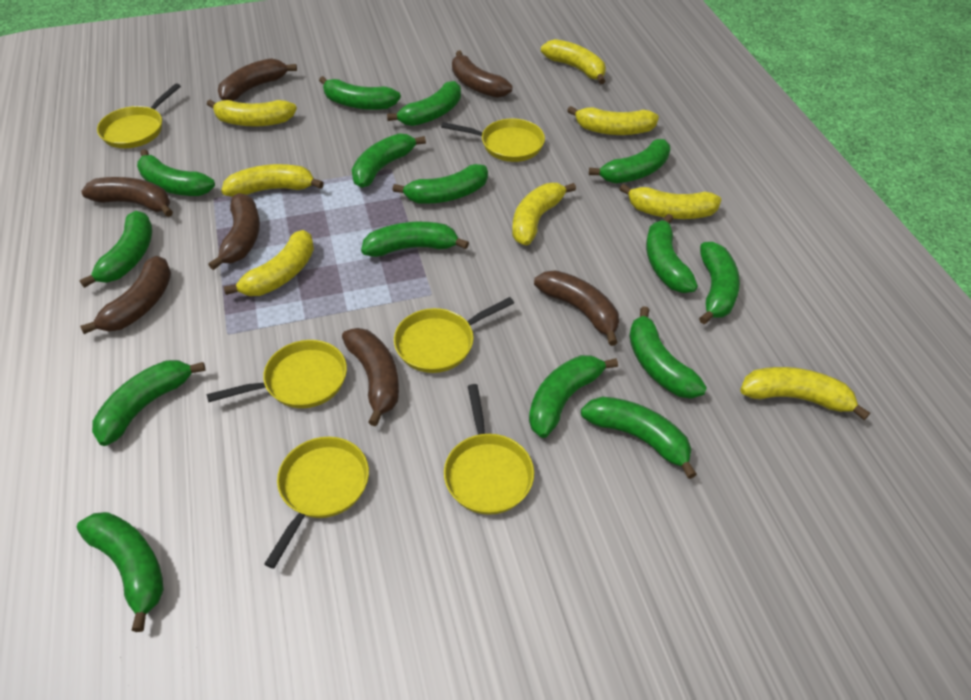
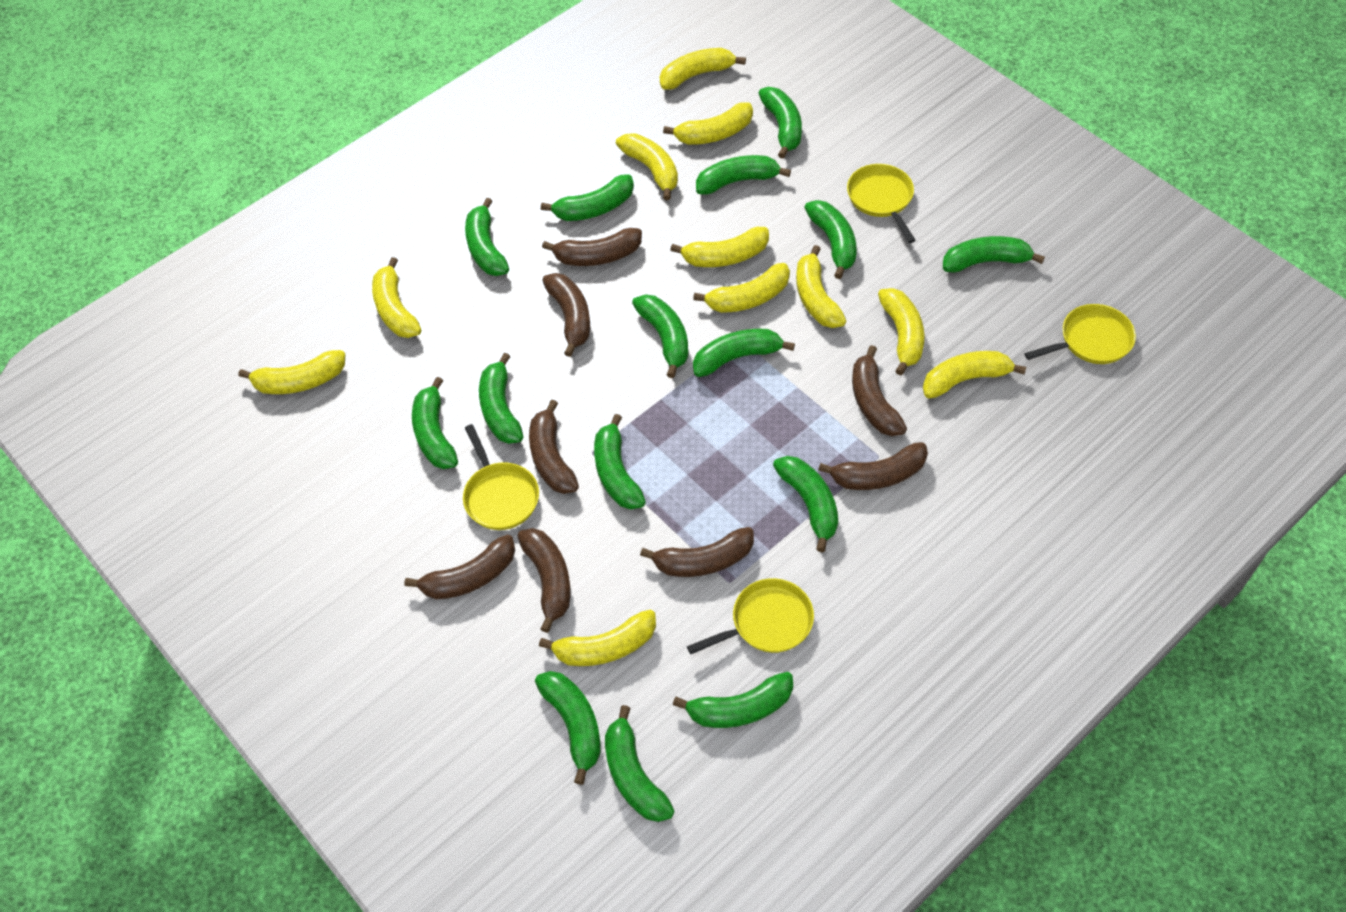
brown banana: [80,256,171,334] [81,177,173,217] [208,193,260,270] [218,58,297,101] [342,328,399,426] [452,51,512,98] [534,270,619,346] = 7 -> [404,535,515,600] [518,528,570,633] [529,400,579,494] [542,228,642,266] [542,273,590,357] [640,527,754,577] [818,442,928,490] [852,345,907,436] = 8
yellow banana: [207,100,297,127] [221,164,324,197] [224,230,314,296] [512,183,576,246] [541,39,606,84] [567,106,659,135] [620,184,722,219] [740,367,870,420] = 8 -> [238,350,345,394] [372,257,421,338] [539,610,656,666] [616,133,678,200] [660,48,746,90] [663,102,753,145] [670,227,769,267] [693,263,790,313] [796,245,846,328] [878,288,924,375] [923,351,1026,399] = 11
yellow pan: [97,83,181,148] [207,340,347,408] [264,437,369,569] [394,297,514,373] [441,118,545,162] [444,384,534,515] = 6 -> [463,424,539,530] [687,578,814,654] [847,164,916,243] [1024,304,1136,364] = 4

